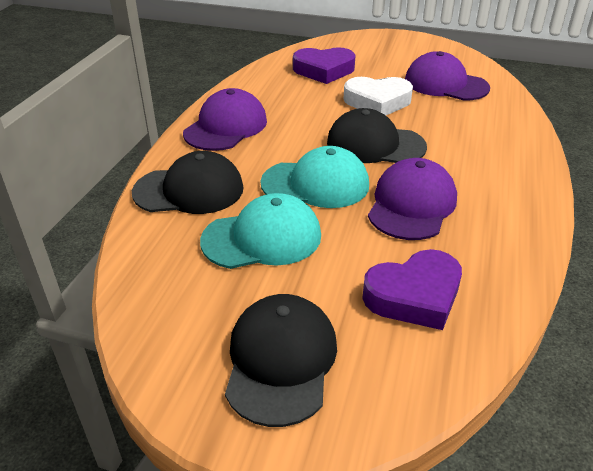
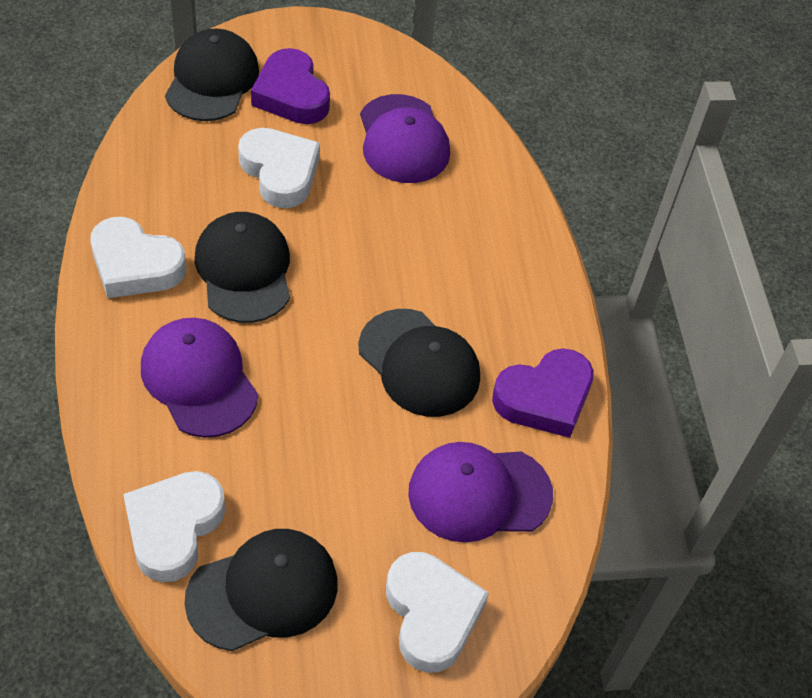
black cap: [132,151,243,214] [225,294,337,427] [327,108,427,163] = 3 -> [165,28,259,121] [184,529,338,651] [195,212,290,323] [358,309,480,417] = 4
turquoise cap: [200,193,321,269] [260,146,369,208] = 2 -> none = 0
white heart: [343,77,413,115] = 1 -> [91,217,186,298] [123,471,225,582] [238,128,320,208] [386,552,489,673] = 4

